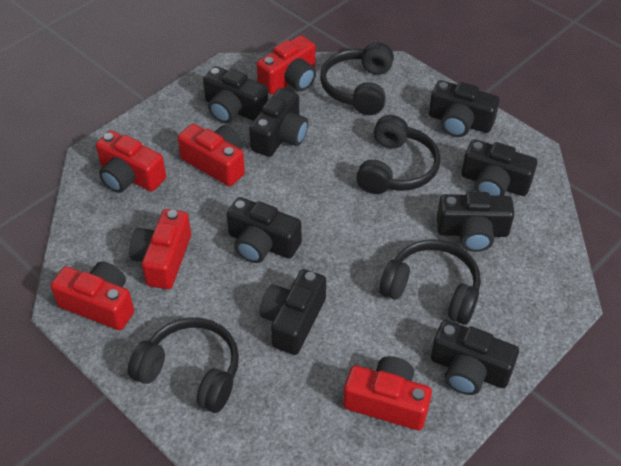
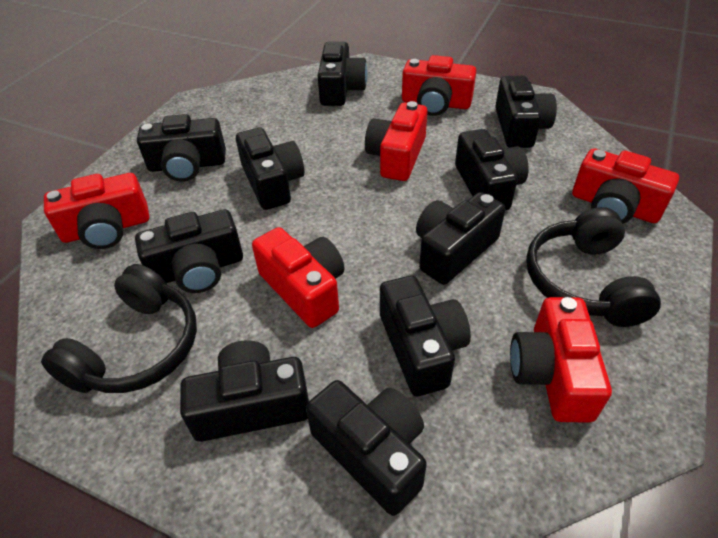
black camera: [203,66,268,123] [227,197,302,263] [249,88,308,157] [260,269,326,355] [429,80,500,137] [431,320,519,395] [437,192,515,252] [461,139,537,196] = 8 -> [135,209,243,293] [137,114,226,182] [180,340,309,442] [236,127,304,210] [306,380,427,516] [318,42,367,106] [380,275,471,396] [416,192,506,285] [455,129,529,211] [495,76,557,148] = 10
black headphones: [128,317,239,413] [320,43,394,115] [356,115,440,194] [379,239,481,325] = 4 -> [41,264,197,393] [526,207,661,327] = 2

